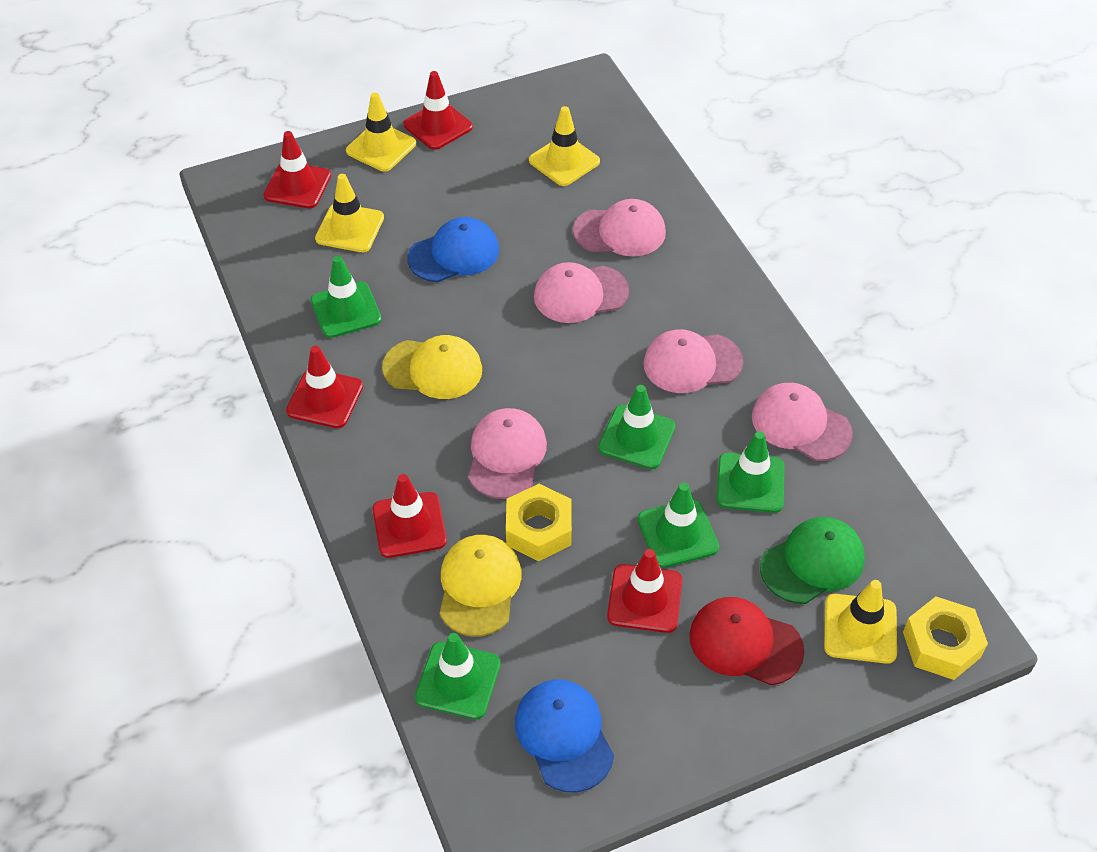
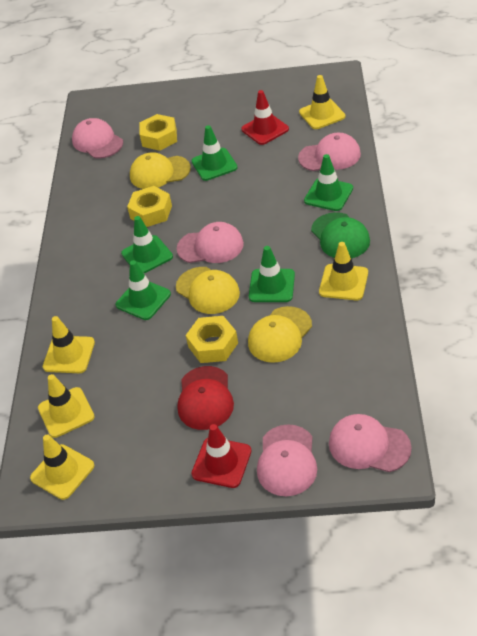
blue cap: [407,217,499,282] [515,680,614,792] = 2 -> none = 0
red traffic cone: [263,131,331,208] [286,346,363,428] [372,474,447,558] [403,71,473,150] [607,549,682,633] = 5 -> [191,424,252,488] [241,90,289,145] = 2
yellow cap: [382,335,482,399] [440,535,522,637] = 2 -> [130,152,191,189] [176,267,240,314] [248,306,312,363] = 3
yellow nut: [506,484,572,561] [903,597,988,680] = 2 -> [127,186,172,227] [140,114,177,151] [186,316,238,363] = 3
yellow traffic cone: [315,174,384,252] [346,93,416,172] [529,106,600,186] [824,580,897,664] = 4 -> [30,434,94,500] [38,374,95,438] [43,316,95,373] [299,75,345,129] [319,242,368,300] = 5

